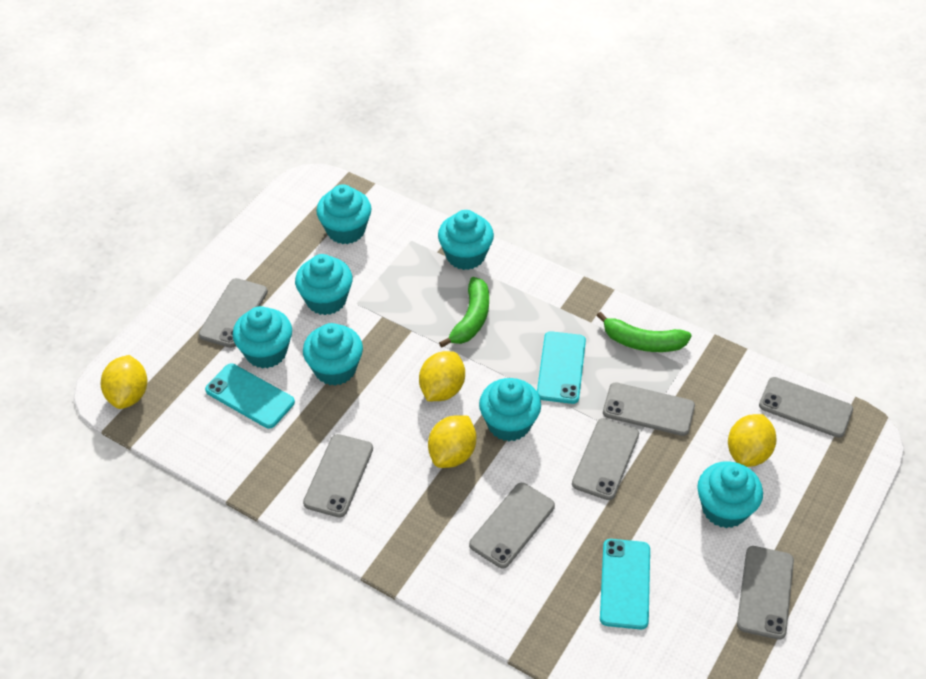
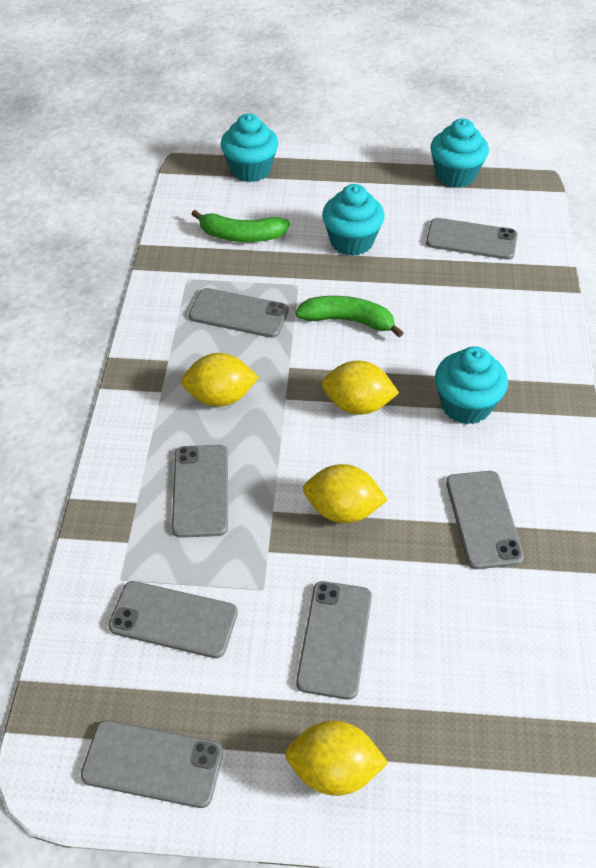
turquoise cupcake: [233,306,292,369] [295,254,353,315] [303,323,363,386] [316,184,372,244] [438,210,494,270] [479,378,541,442] [697,461,763,528] = 7 -> [221,113,278,182] [322,184,385,256] [430,119,489,188] [435,346,508,424] = 4
turquoise phone: [205,364,295,429] [537,331,586,404] [600,539,650,630] = 3 -> none = 0

